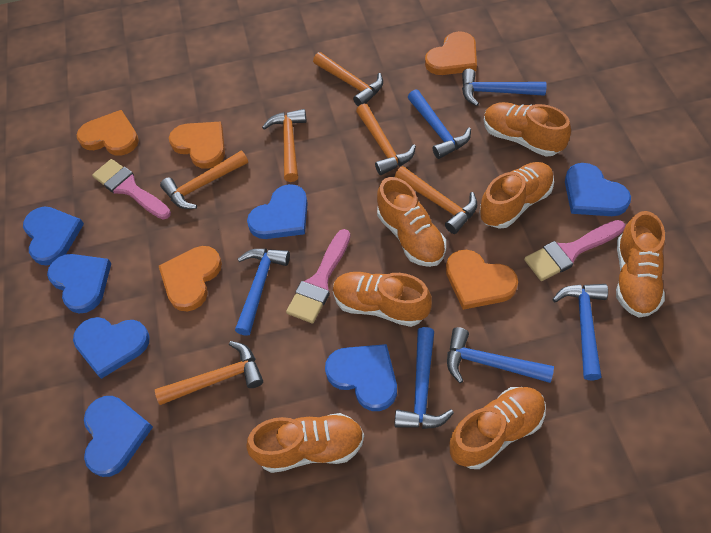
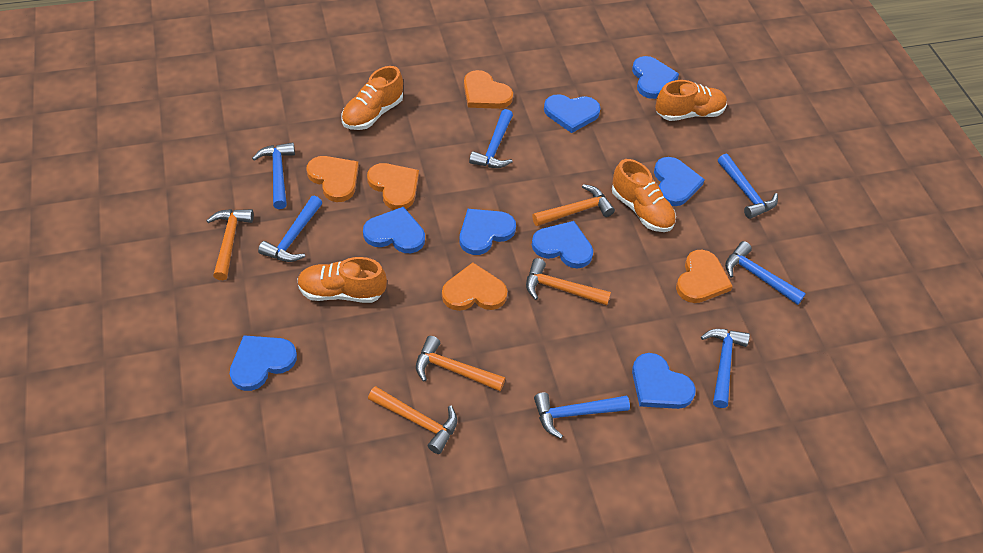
blue hammer: [235,249,290,336] [395,327,454,429] [408,89,471,159] [447,327,554,383] [462,69,547,106] [552,284,608,380] = 6 -> [252,143,295,209] [258,196,322,262] [469,109,513,168] [534,392,630,439] [701,329,750,408] [718,154,778,219] [725,241,806,305] = 7
blue heart: [23,206,84,265] [47,254,112,313] [73,317,150,379] [84,396,153,477] [247,184,308,239] [325,344,397,411] [565,163,631,216] = 7 -> [230,335,297,391] [363,207,425,253] [459,209,516,255] [532,221,593,268] [544,94,601,133] [632,56,679,99] [632,353,696,409] [654,157,705,206] = 8
orange hammer: [155,341,263,405] [160,151,248,209] [262,109,307,182] [313,52,383,107] [356,104,416,175] [395,166,477,234] = 6 -> [206,209,254,280] [368,386,457,454] [416,336,505,391] [526,258,611,305] [532,184,615,226] = 5
orange shoe: [246,413,364,473] [333,272,432,327] [377,177,446,267] [450,387,546,469] [479,162,554,229] [484,102,571,157] [616,211,665,317] = 7 -> [297,257,387,303] [341,66,403,130] [612,159,676,232] [655,80,727,121] = 4
pink brush: [92,159,171,220] [286,229,350,323] [524,220,625,281] = 3 -> none = 0

